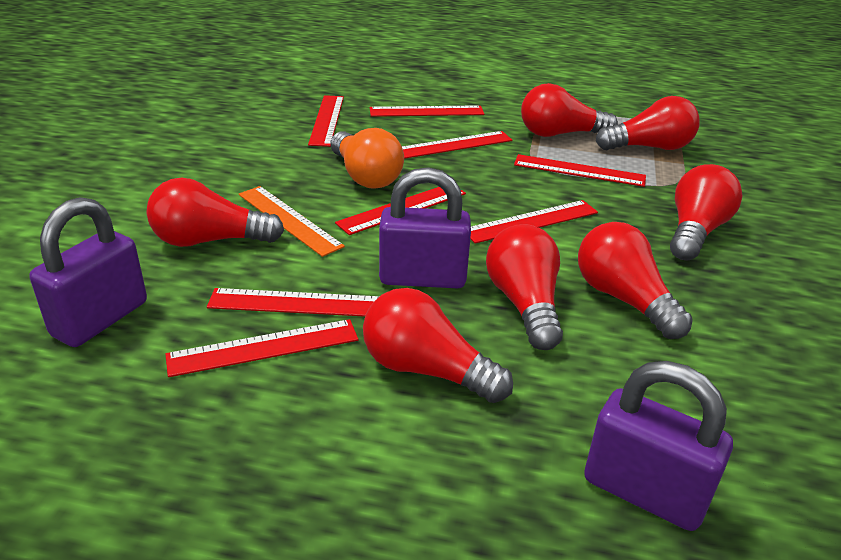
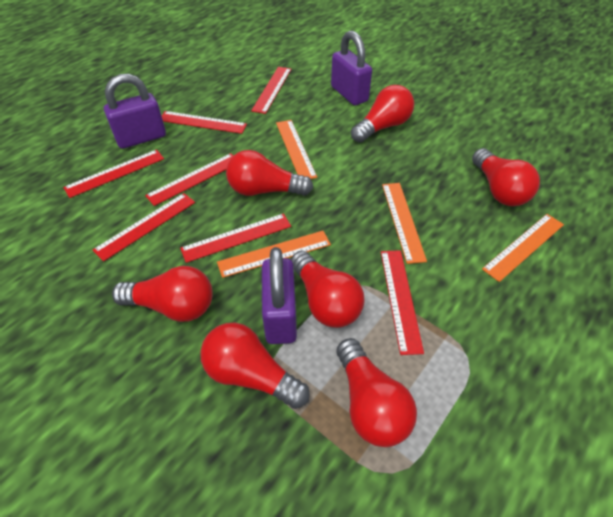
orange light bulb: [330,128,404,189] = 1 -> none = 0
orange ruler: [239,186,345,257] = 1 -> [217,231,331,278] [276,120,317,179] [382,183,427,264] [482,214,564,282] = 4
red ruler: [165,319,358,377] [207,288,380,317] [308,95,344,147] [335,187,466,235] [370,105,484,117] [402,131,512,159] [470,200,598,244] [514,154,646,187] = 8 -> [63,150,164,198] [93,193,195,261] [145,153,233,206] [162,111,247,134] [180,213,291,263] [251,67,291,114] [381,250,424,355] = 7

